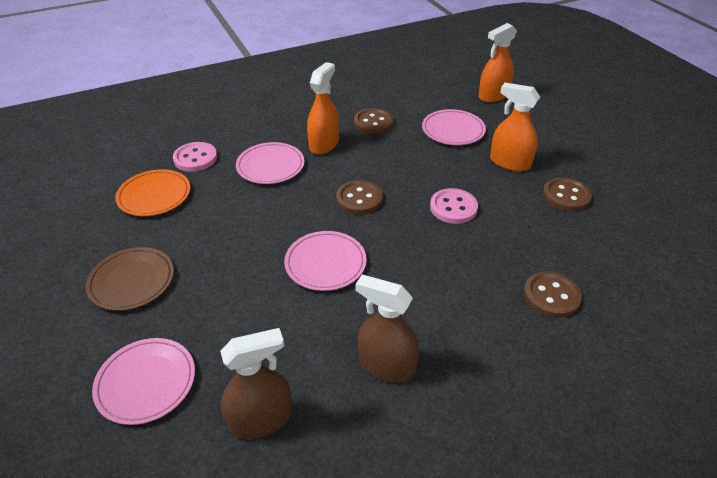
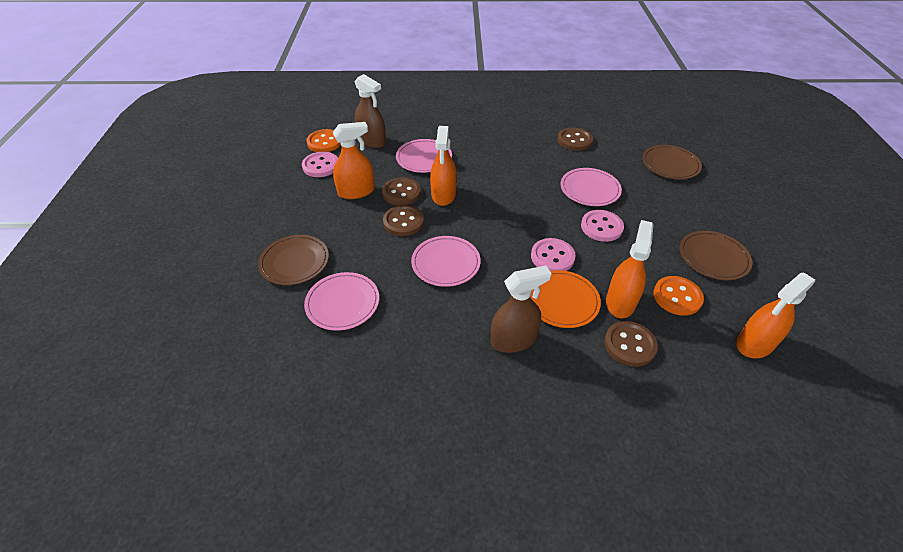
brown plate: [86,247,174,311] = 1 -> [258,235,329,285] [642,145,702,180] [680,231,752,280] = 3
orange button: none = 0 -> [306,129,341,152] [653,276,704,316] = 2
orange spray bottle: [307,62,339,155] [478,23,517,103] [490,83,540,172] = 3 -> [333,122,375,199] [430,126,457,206] [606,220,654,318] [736,273,815,358] = 4
pink button: [173,142,217,172] [430,188,478,224] = 2 -> [302,152,338,177] [531,238,576,271] [581,210,624,242] = 3

